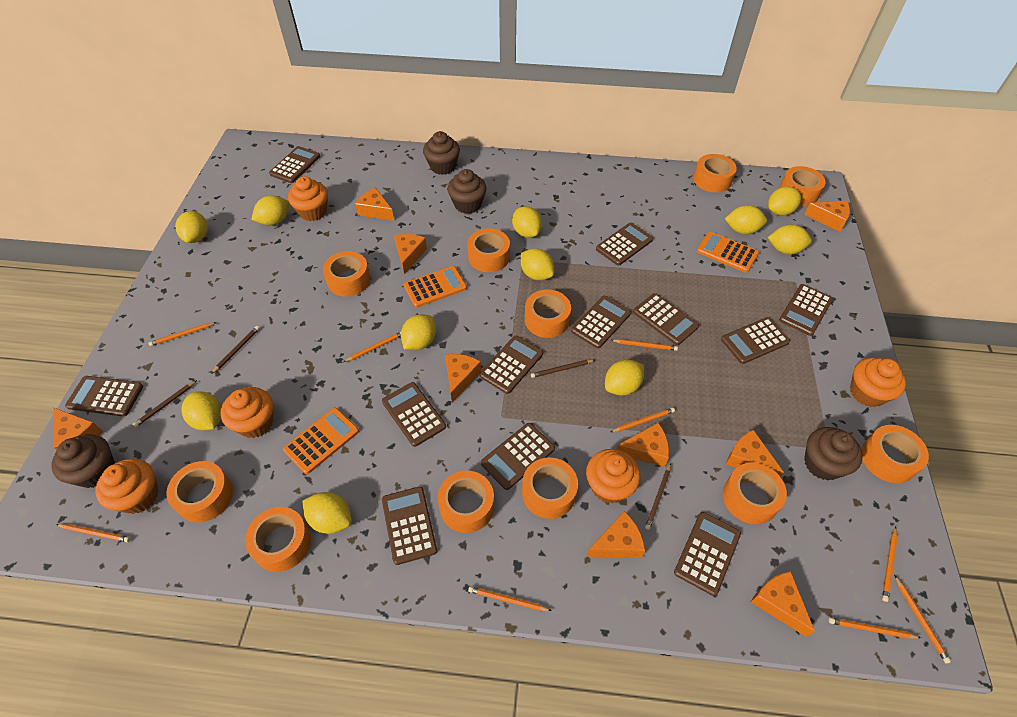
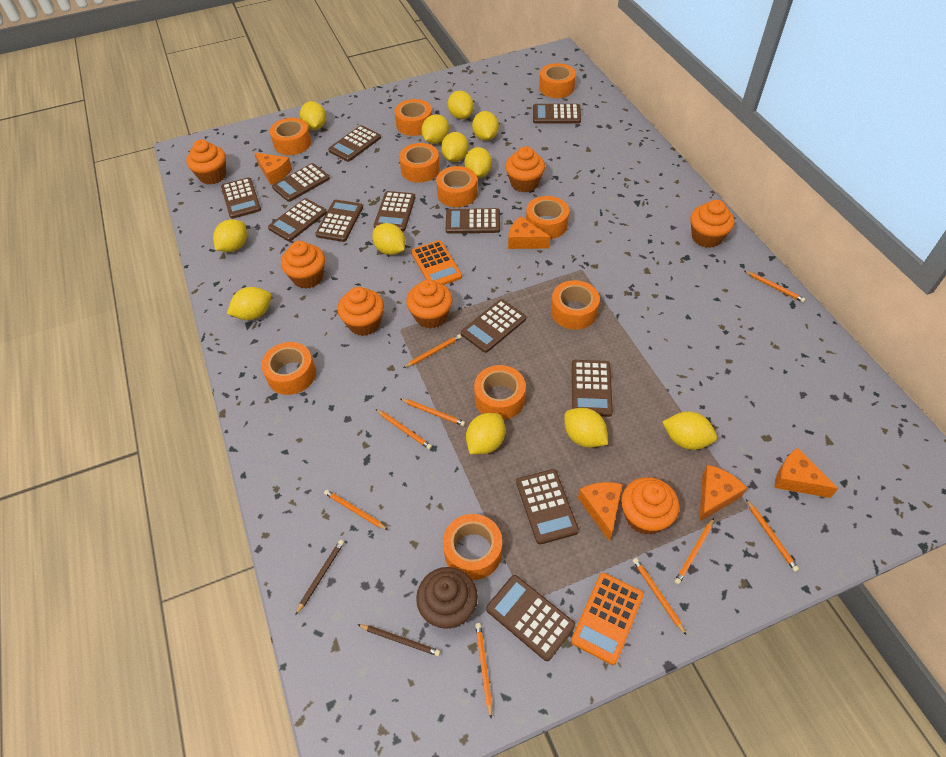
brown cupcake: [51,434,115,488] [423,131,460,175] [447,169,486,214] [804,427,863,480] = 4 -> [416,567,478,629] = 1
brown pencil: [133,380,197,427] [211,326,260,374] [531,360,595,378] [645,463,671,530] = 4 -> [295,540,344,615] [357,624,441,656] = 2
orange calculator: [283,408,359,474] [403,266,467,308] [697,232,759,273] = 3 -> [411,240,462,285] [571,573,644,665] = 2
orange cheese: [53,408,103,450] [355,187,394,221] [394,234,427,274] [445,354,481,402] [587,511,646,558] [616,423,669,467] [726,430,784,477] [751,571,815,637] [804,201,850,232] = 9 -> [255,153,292,185] [508,216,550,249] [578,482,623,542] [699,465,747,522] [775,448,839,498] = 5
orange cupcake: [96,459,159,514] [220,387,273,438] [288,176,328,221] [586,449,641,504] [850,357,906,407] = 5 -> [186,140,226,184] [281,241,325,289] [338,287,384,336] [406,280,453,329] [505,146,545,192] [621,477,679,535] [690,200,734,248] = 7
orange tape: [166,461,233,523] [245,507,311,572] [323,251,370,297] [437,471,494,533] [467,228,510,272] [522,457,578,519] [525,290,571,338] [693,154,737,193] [723,463,787,524] [779,166,826,206] [861,425,929,483] = 11 -> [261,342,316,395] [270,118,311,155] [394,99,432,136] [399,143,440,183] [436,166,477,207] [443,514,502,580] [474,365,526,420] [526,196,569,239] [539,63,576,98] [551,280,600,330] = 10
yellow lemon: [175,211,208,243] [181,391,221,430] [251,196,289,225] [303,492,352,534] [401,314,436,350] [512,206,542,238] [521,248,554,280] [605,359,644,396] [725,205,767,234] [768,186,801,216] [768,225,812,254] = 11 -> [213,219,247,252] [227,287,271,320] [300,101,326,130] [372,223,405,255] [421,114,449,144] [441,132,468,162] [448,91,474,119] [464,147,492,178] [466,413,505,454] [472,111,499,141] [564,408,608,448] [663,412,717,450] = 12

